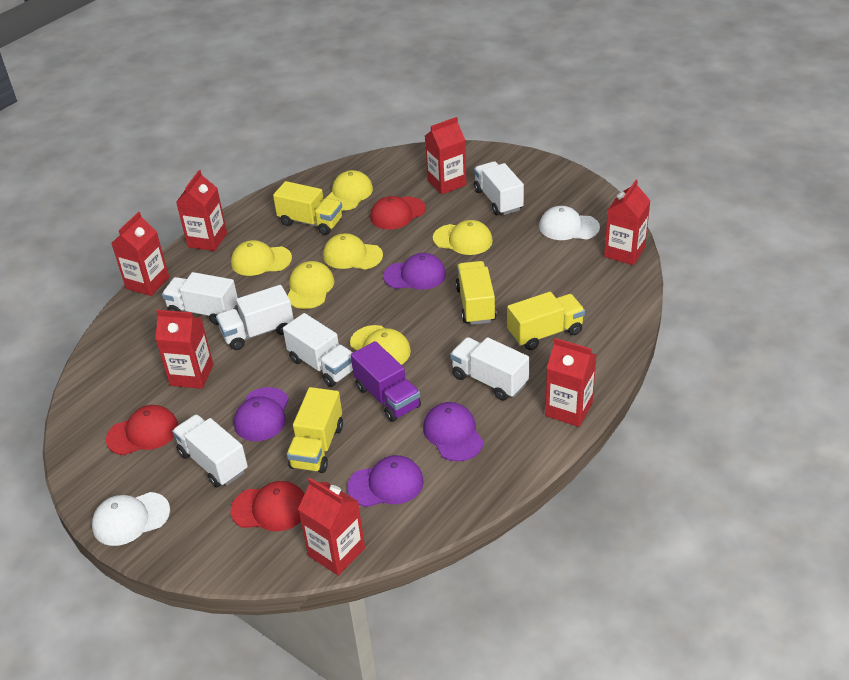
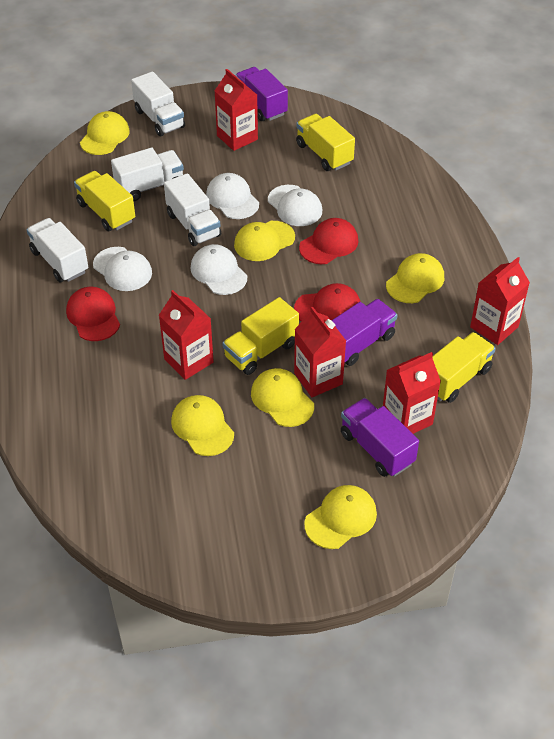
purple cap: [234,387,289,441] [347,455,424,507] [383,253,446,290] [423,402,484,461] = 4 -> none = 0
purple truck: [351,341,421,422] = 1 -> [235,67,288,121] [331,299,397,366] [341,398,419,477] = 3
red carton: [112,212,169,296] [155,310,213,389] [176,170,227,251] [298,478,365,576] [425,117,467,194] [545,338,597,427] [604,180,650,265] = 7 -> [159,290,214,380] [214,69,258,151] [294,306,346,397] [383,352,441,434] [470,257,530,345] = 5
white cap: [92,492,170,546] [539,206,600,240] = 2 -> [93,247,152,291] [191,244,247,295] [206,173,259,219] [268,185,322,226] = 4
white truck: [162,272,238,325] [172,414,248,487] [216,285,294,350] [283,313,353,387] [450,337,529,401] [474,161,524,215] = 6 -> [27,218,88,282] [111,148,184,201] [131,71,185,136] [164,173,221,246] = 4

